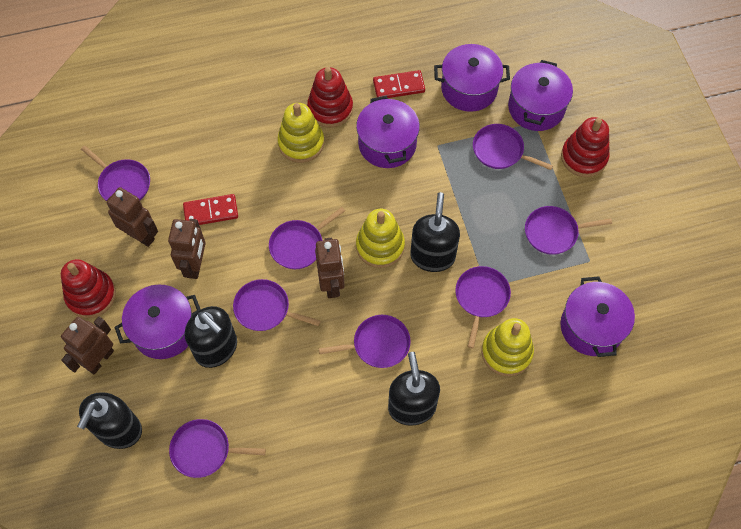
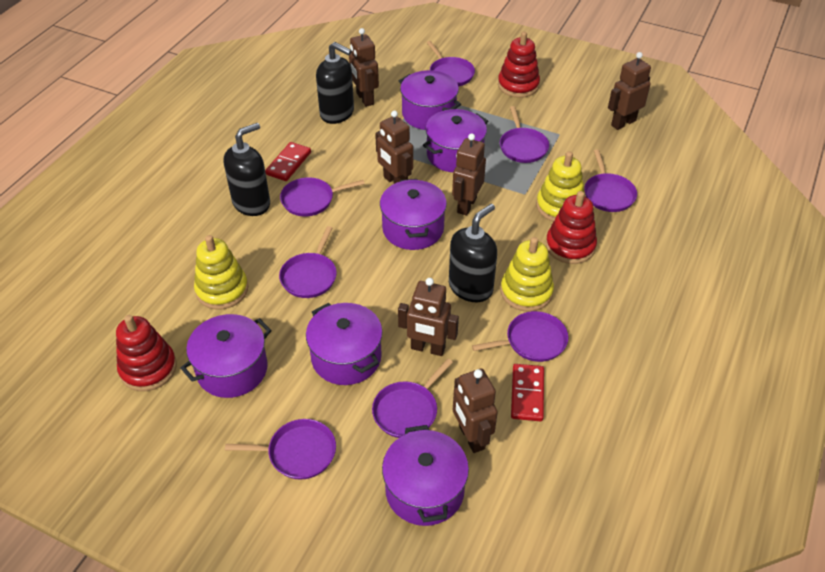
black soap dispenser: [77,392,142,449] [185,306,237,368] [388,352,440,426] [410,192,460,272] = 4 -> [224,123,270,216] [316,42,354,124] [449,204,497,302] = 3
brown robot: [61,316,114,374] [107,187,158,247] [168,219,206,279] [315,238,345,298] = 4 -> [349,28,379,107] [375,110,413,184] [398,278,459,356] [452,133,486,216] [453,368,498,453] [608,52,651,130] = 6
purple pot: [114,284,201,359] [356,96,420,168] [434,44,510,112] [508,60,573,131] [560,276,635,357] = 5 -> [181,314,272,398] [306,303,383,385] [380,179,447,250] [382,425,469,526] [399,70,461,130] [423,109,488,172] = 6

